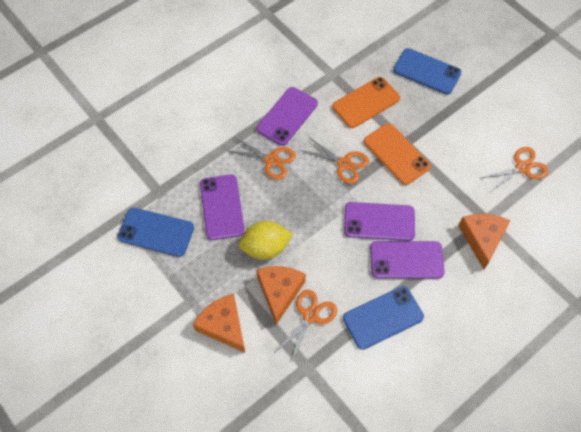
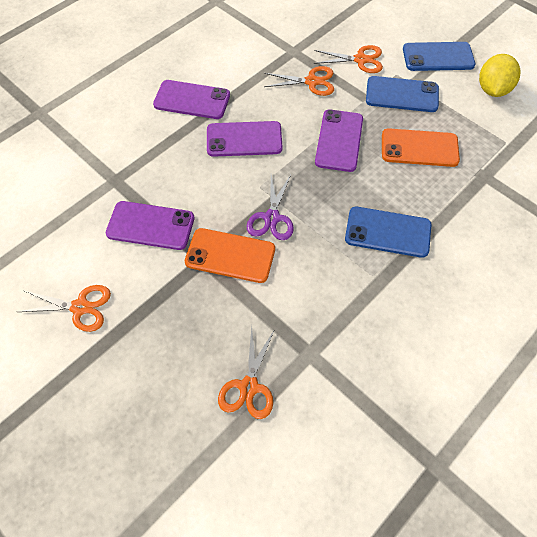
orange cheese: [193,294,245,353] [256,266,306,325] [458,214,511,269] = 3 -> none = 0
purple scissors: none = 0 -> [246,175,294,240] = 1

